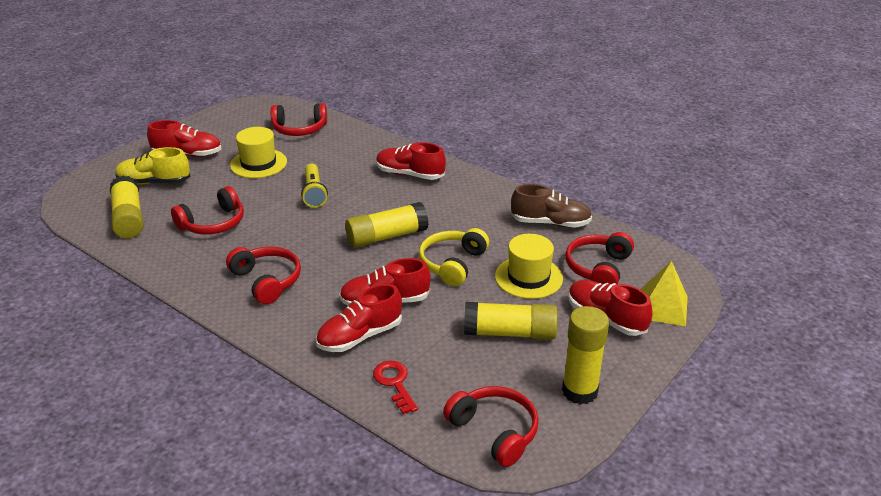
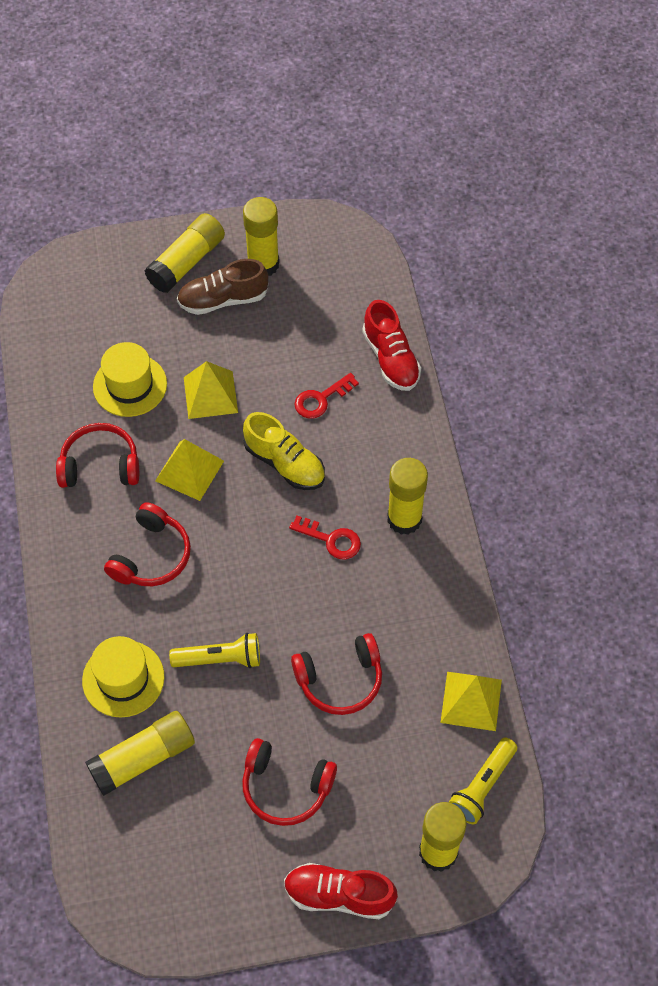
red headphones: [171,186,244,235] [226,247,301,304] [270,103,327,136] [443,386,539,467] [565,232,634,284] = 5 -> [56,423,139,488] [104,502,191,586] [242,738,337,826] [291,633,382,715] = 4
red key: [373,361,418,414] = 1 -> [289,516,361,559] [295,373,359,418] = 2
red shoe: [147,120,222,157] [316,284,402,352] [339,258,431,306] [376,142,446,180] [568,280,653,336] = 5 -> [284,863,398,919] [362,300,421,391] = 2
yellow flashlight: [301,164,328,208] = 1 -> [169,633,260,668] [449,737,517,824] = 2
yellow glue stick: [110,175,143,239] [345,202,429,248] [464,302,558,340] [562,306,609,405] = 4 -> [85,711,195,796] [144,213,225,293] [243,197,279,276] [387,458,428,535] [419,802,467,872] = 5
yellow headphones: [419,228,489,286] = 1 -> none = 0
yellow pyramid: [640,261,688,326] = 1 -> [155,439,224,501] [184,361,238,419] [440,672,502,731] = 3

